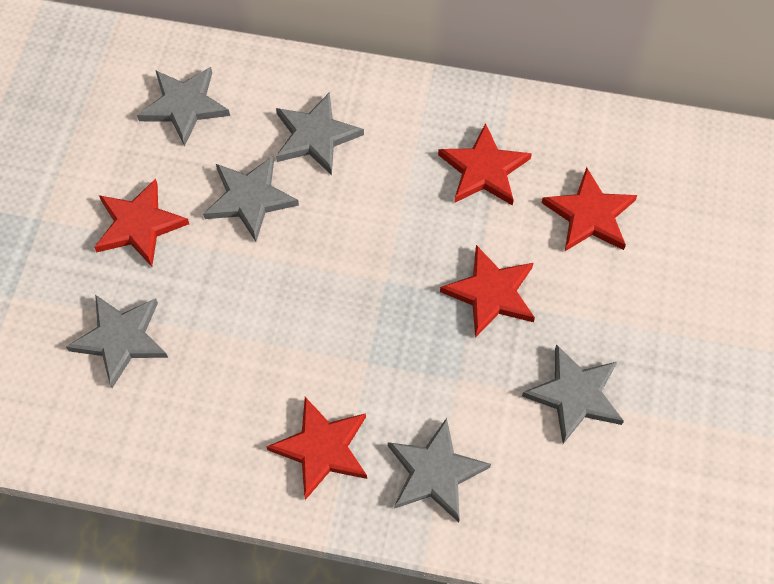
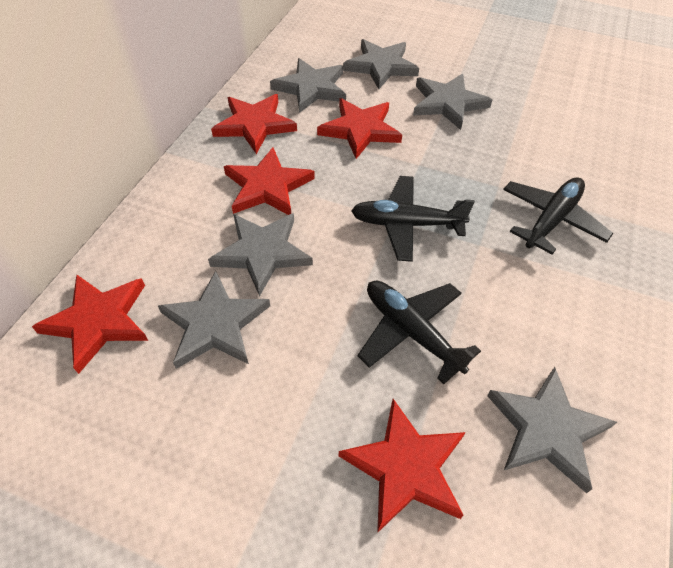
black plane: none = 0 -> [351,176,475,262] [358,280,481,384] [503,178,613,255] = 3

